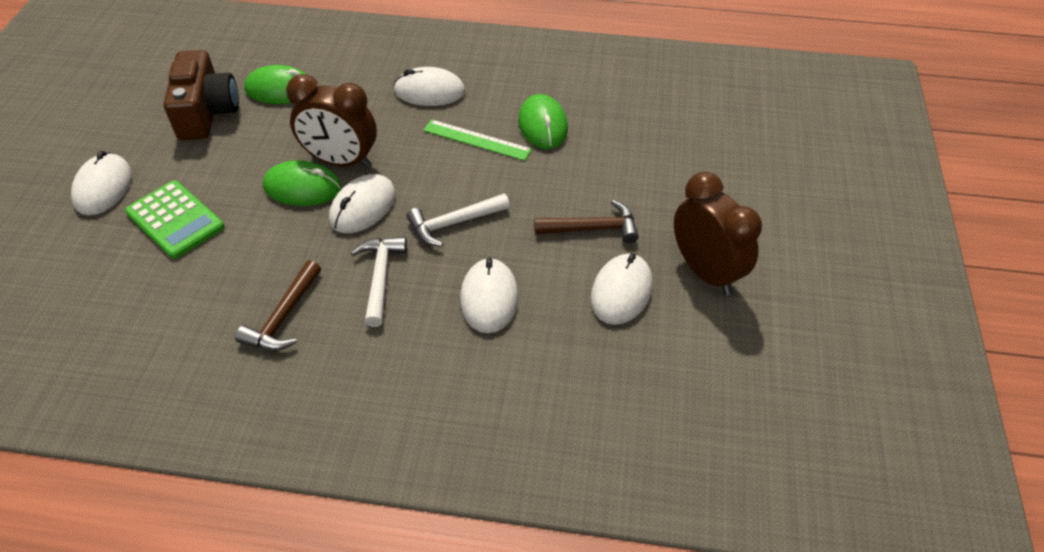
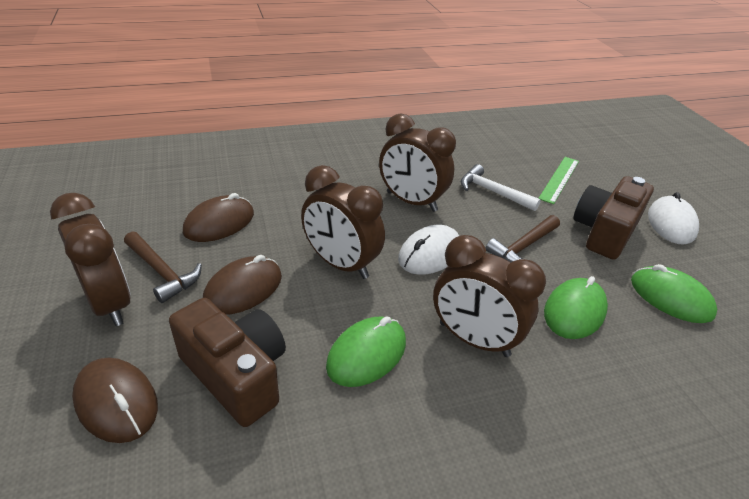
brown camera: [163,50,239,140] = 1 -> [169,298,286,427] [573,176,654,260] = 2
brown clock: [286,74,377,168] [674,172,762,295] = 2 -> [50,193,131,326] [301,165,385,279] [379,114,456,212] [433,235,546,357] = 4
brown mouse: none = 0 -> [72,358,158,443] [183,193,254,242] [203,255,282,315] = 3
green calculator: [125,180,225,259] = 1 -> none = 0
white hammer: [351,237,407,327] [406,194,510,247] = 2 -> [461,164,541,211] = 1
white mouse: [71,151,132,215] [329,174,396,233] [393,67,465,106] [460,258,518,333] [590,253,653,325] = 5 -> [398,225,459,275] [648,192,699,244] = 2

